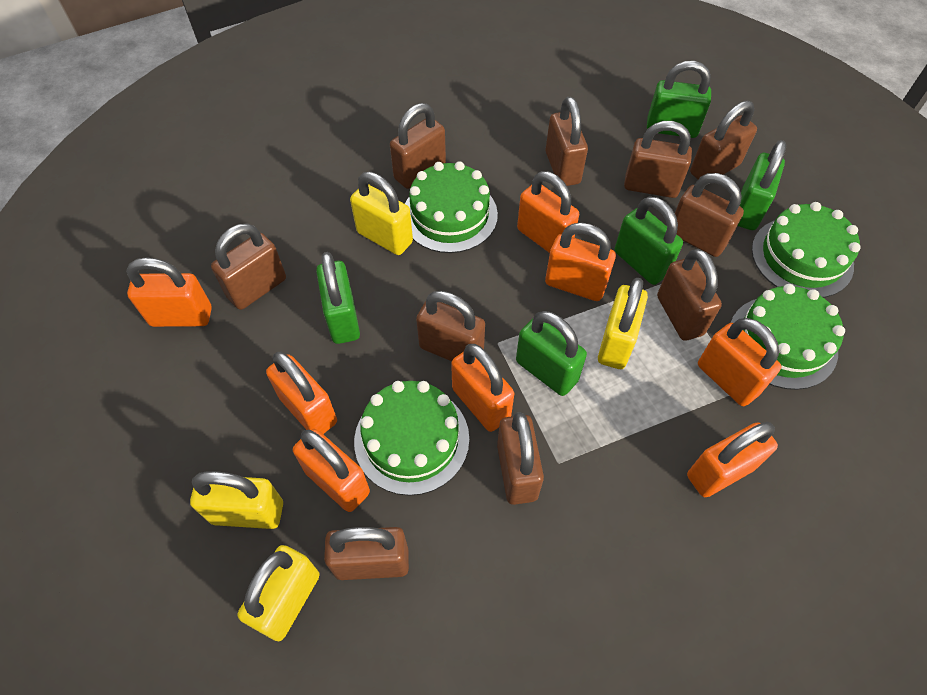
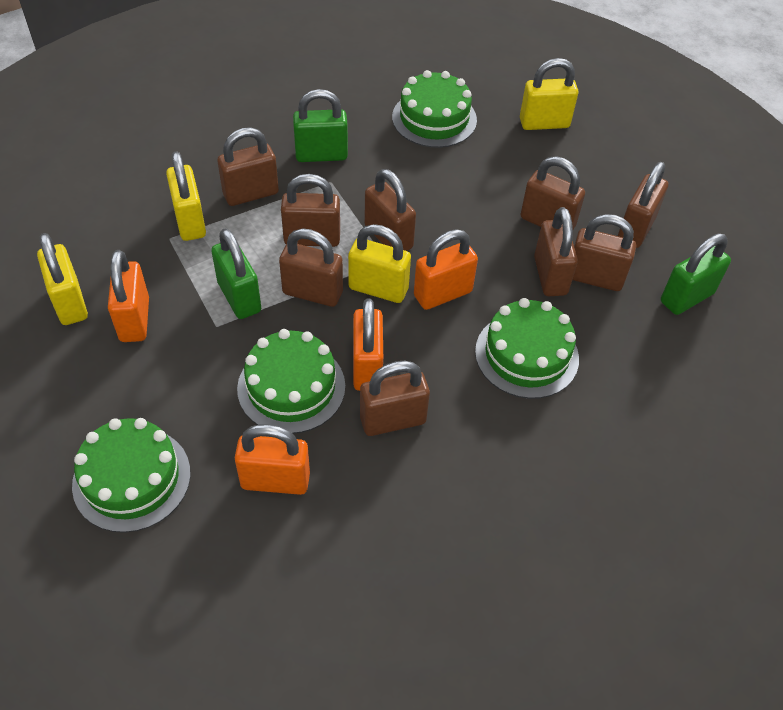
brown padlock: [211,223,286,310] [324,527,409,580] [390,103,446,189] [416,291,485,361] [497,412,544,505] [546,97,588,186] [624,121,692,198] [657,249,722,341] [675,173,744,257] [690,101,757,179] = 10 -> [217,127,279,206] [279,228,343,307] [281,174,340,247] [360,361,430,436] [364,169,416,251] [521,156,585,229] [534,207,578,296] [573,214,636,291] [618,162,668,248] = 9
green padlock: [316,252,360,344] [516,311,587,396] [615,196,683,285] [647,61,711,138] [738,140,786,230] = 5 -> [211,228,261,319] [293,89,348,162] [661,234,731,315] = 3
orange padlock: [126,257,212,327] [266,352,337,434] [293,429,370,512] [451,344,514,432] [517,171,579,253] [545,222,616,301] [687,422,778,497] [698,318,782,406] = 8 -> [108,250,149,342] [235,424,310,495] [353,299,383,391] [414,229,478,310] = 4

